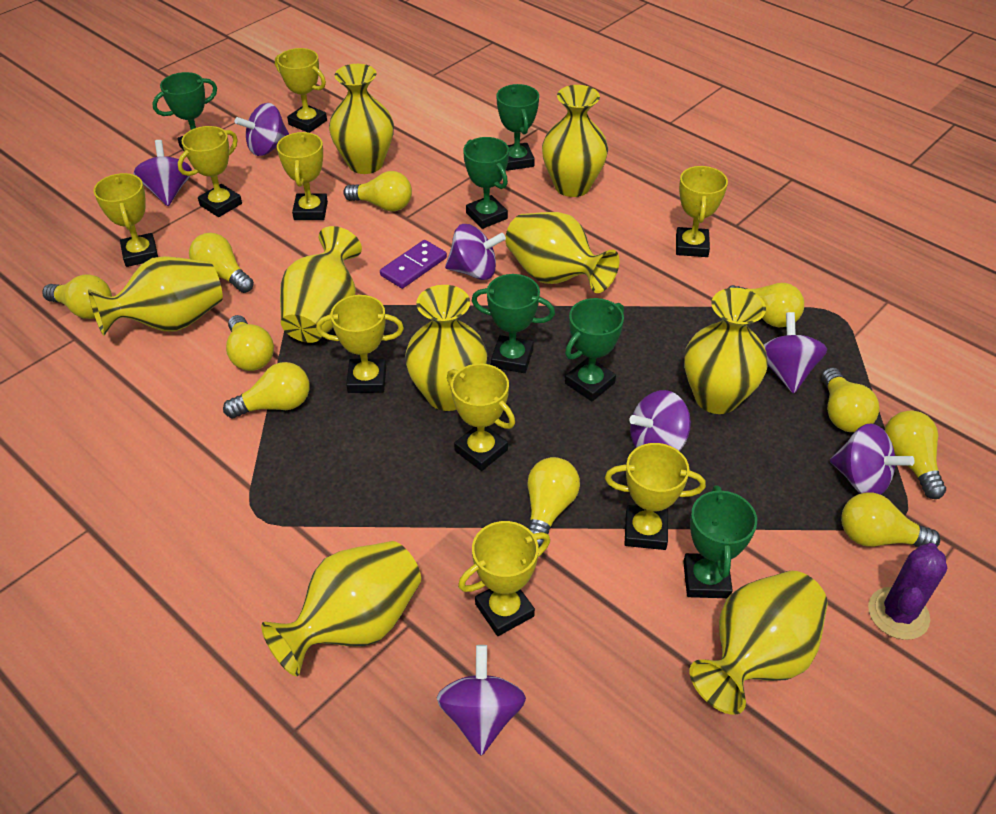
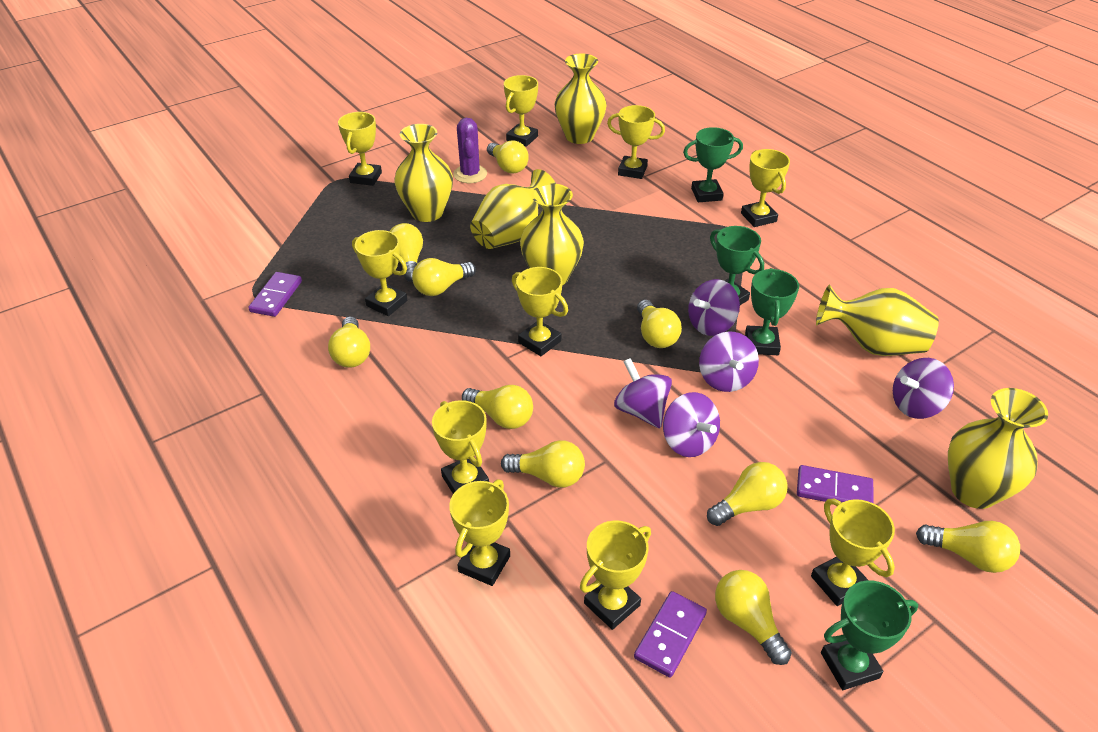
green trophy: [152,72,217,151] [463,137,509,229] [472,274,555,373] [496,84,539,171] [565,298,624,401] [683,485,757,598] = 6 -> [683,127,743,202] [710,226,764,305] [745,268,799,355] [821,580,918,690] = 4
purple domino: [380,240,447,289] = 1 -> [248,272,302,317] [634,591,707,678] [797,465,873,503] = 3
purple spinning top: [133,140,192,206] [235,103,289,156] [436,645,526,755] [445,224,506,280] [629,390,691,451] [764,312,827,394] [830,423,915,495] = 7 -> [614,358,672,428] [663,392,720,457] [688,279,740,336] [699,332,759,392] [893,358,954,419] = 5
yellow trophy: [93,173,158,267] [178,126,242,217] [275,48,327,133] [277,132,328,220] [316,295,404,393] [447,364,515,471] [458,521,550,636] [605,443,706,550] [676,166,728,257] = 9 -> [338,112,382,186] [352,230,407,316] [432,400,489,494] [449,479,510,586] [504,75,538,147] [512,267,568,356] [580,520,651,630] [607,105,665,179] [741,149,790,227] [811,499,895,606] = 10
yellow vase: [88,256,223,336] [261,541,421,676] [280,226,362,343] [329,64,394,174] [405,285,487,411] [505,212,619,293] [542,85,608,197] [684,288,768,414] [689,571,828,715] = 9 -> [394,124,453,222] [470,169,556,249] [520,183,584,285] [555,53,606,144] [816,285,939,356] [948,388,1048,509] = 6

